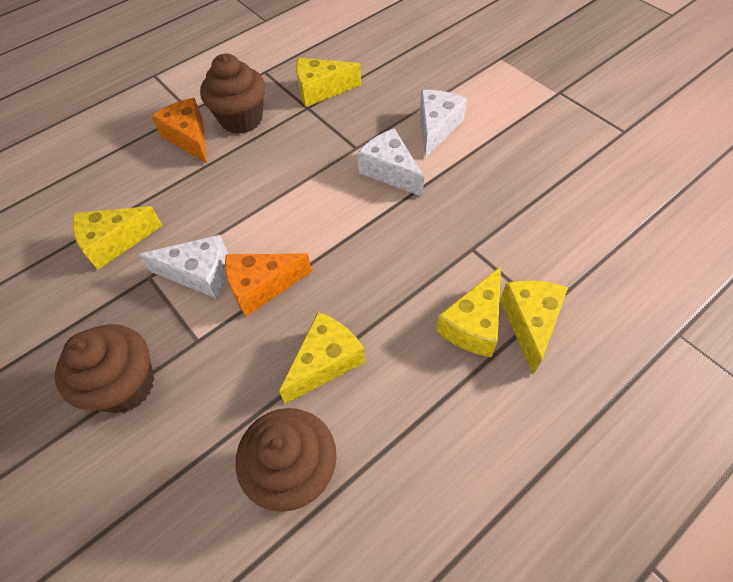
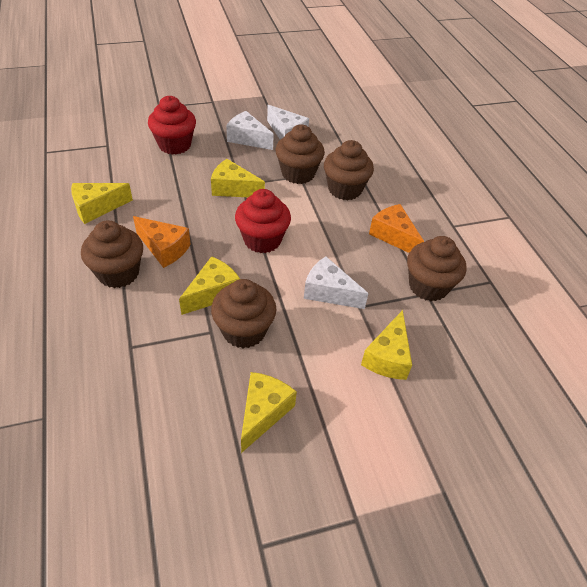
brown cupcake: [55,324,154,413] [200,54,265,134] [236,408,337,512] = 3 -> [81,220,143,288] [211,279,276,348] [276,124,325,184] [324,140,374,201] [407,236,466,301] = 5
red cupcake: none = 0 -> [148,96,196,155] [235,189,291,253] = 2

